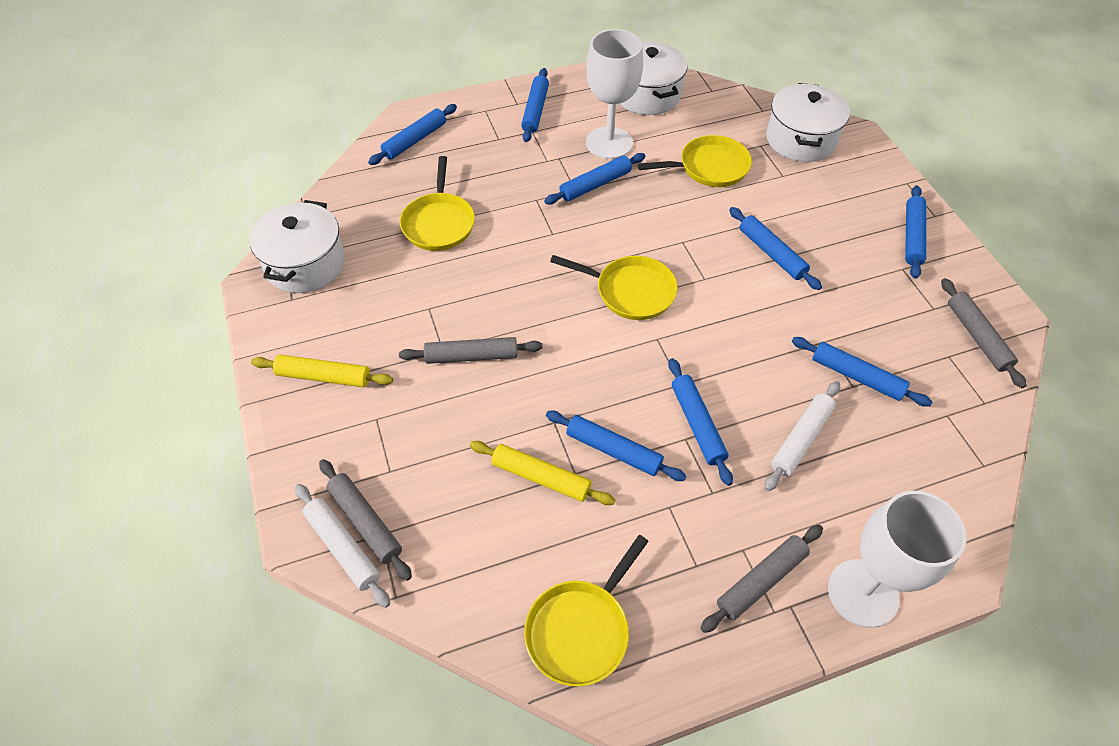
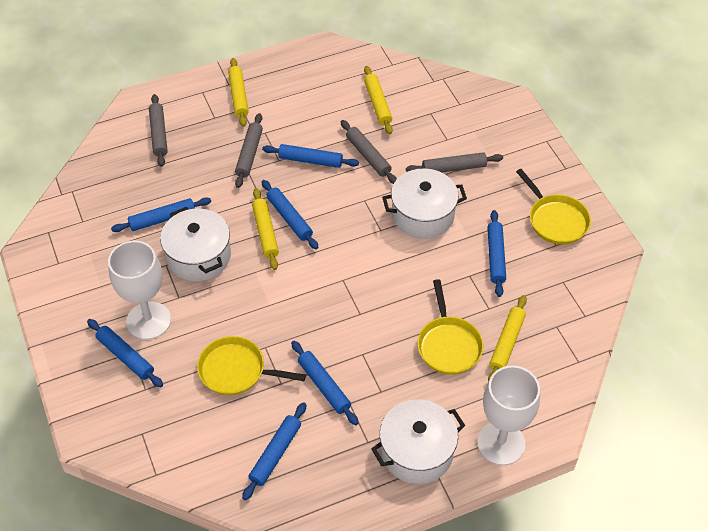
blue rolling pin: [368,104,457,165] [521,68,549,142] [544,153,645,204] [546,411,687,481] [668,358,733,486] [729,207,822,290] [792,337,932,407] [905,186,926,279] = 8 -> [87,319,163,387] [111,197,211,232] [242,402,306,500] [262,144,359,168] [262,180,319,249] [291,341,358,425] [487,210,506,297] = 7
white rolling pin: [295,484,390,608] [765,381,840,491] = 2 -> none = 0
yellow pan: [400,156,475,251] [524,535,649,687] [550,255,678,320] [638,135,752,187] = 4 -> [197,336,306,395] [417,279,484,375] [516,169,591,245] = 3
yellow rolling pin: [251,355,393,387] [470,441,615,505] = 2 -> [228,58,249,127] [252,188,279,270] [364,66,393,134] [488,295,527,382] = 4

